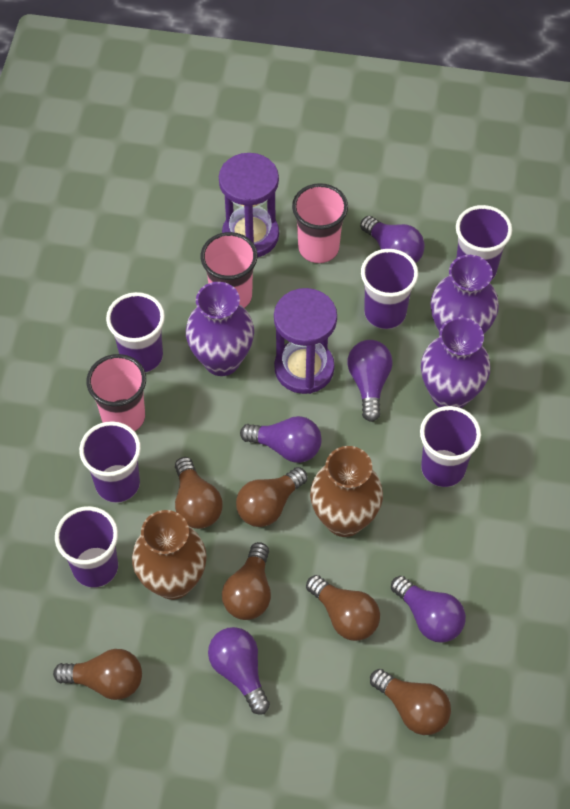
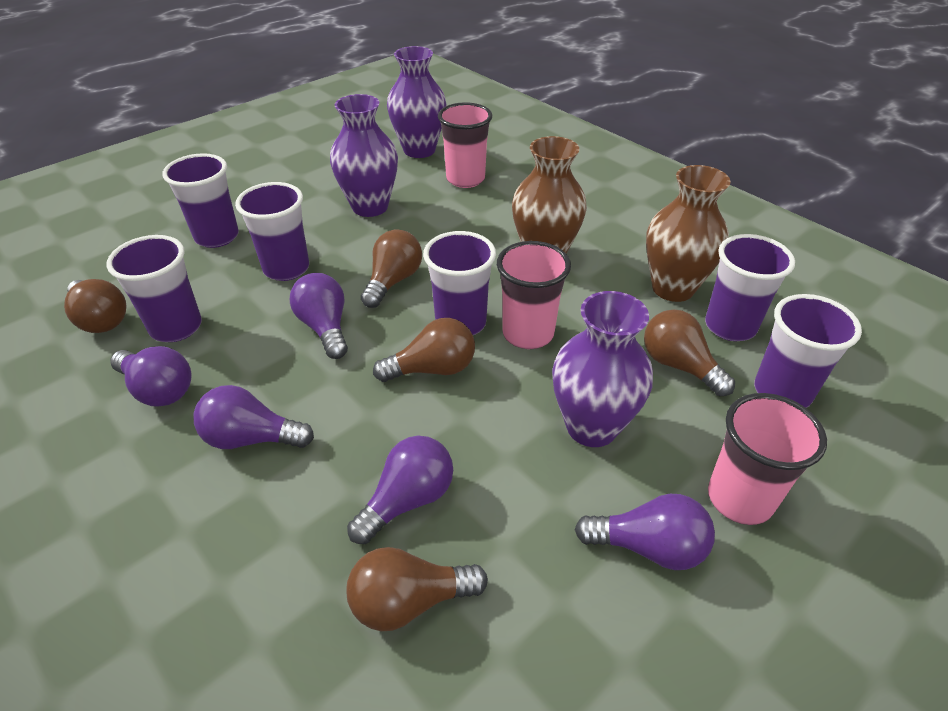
brown light bulb: [53,649,142,700] [175,457,223,529] [222,542,271,620] [236,467,307,527] [306,575,380,641] [370,669,451,735] = 6 -> [64,279,127,333] [347,547,488,631] [361,229,422,308] [373,318,475,382] [644,309,735,396] = 5
purple hourglass: [219,153,279,257] [274,288,337,394] = 2 -> none = 0

